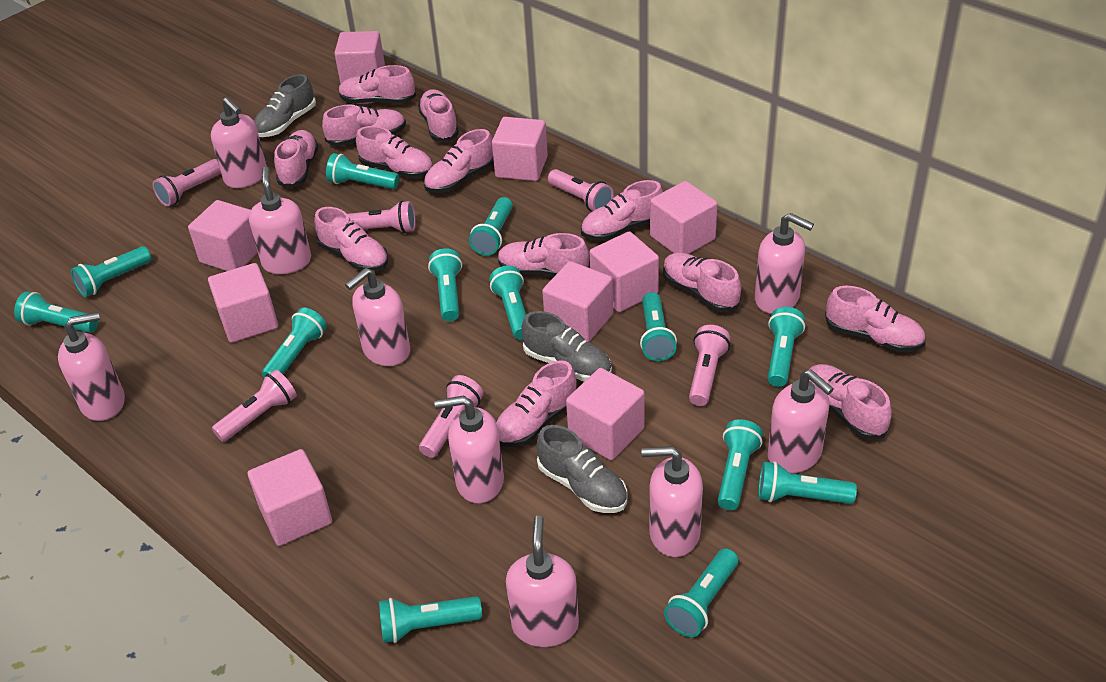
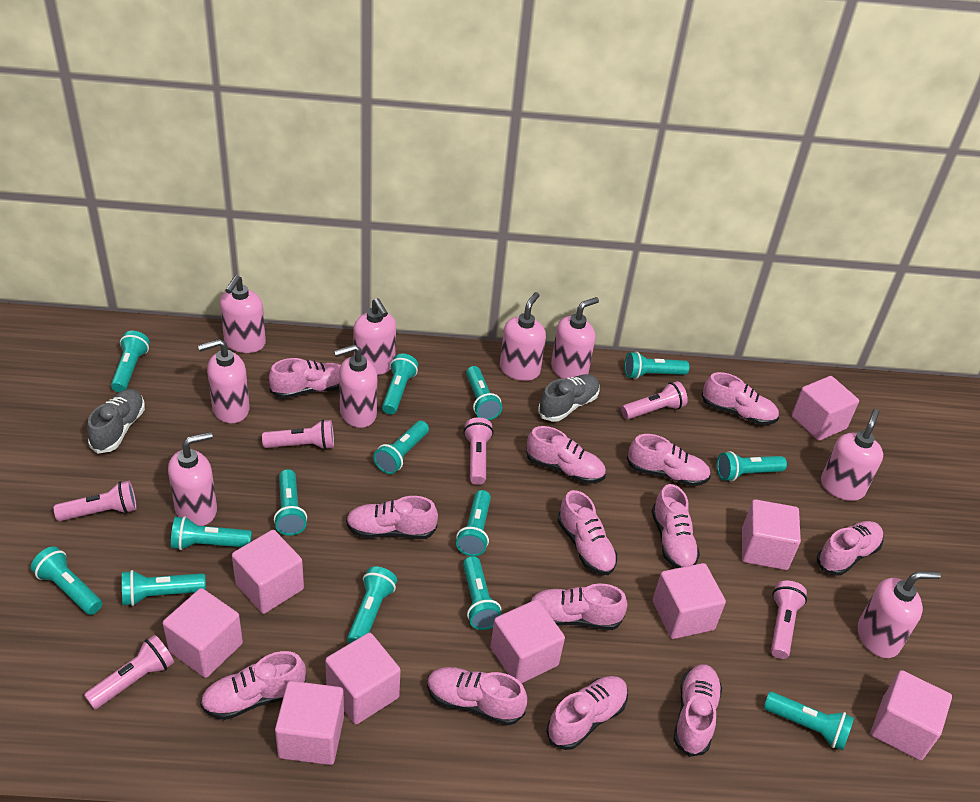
grey shoe: [254,74,316,137] [522,311,612,381] [536,425,627,513] = 3 -> [87,389,145,454] [538,374,600,422] = 2
turquoise flashlight: [14,291,98,333] [71,246,152,297] [262,308,327,378] [326,153,399,189] [379,596,482,643] [428,248,462,321] [469,197,513,256] [489,266,526,339] [640,292,677,361] [664,548,738,637] [718,419,763,510] [758,461,857,504] [768,307,805,387] = 13 -> [31,546,102,615] [111,331,150,392] [122,570,206,606] [171,516,252,550] [274,469,307,536] [347,566,397,644] [373,421,429,474] [382,354,418,415] [456,490,491,556] [463,556,502,630] [466,366,502,420] [625,352,689,379] [717,451,787,481] [764,692,854,751] = 14

